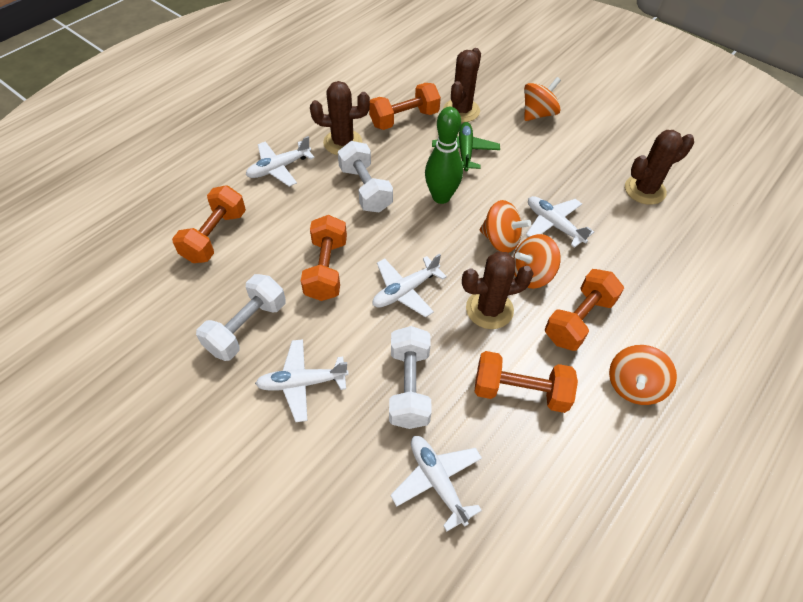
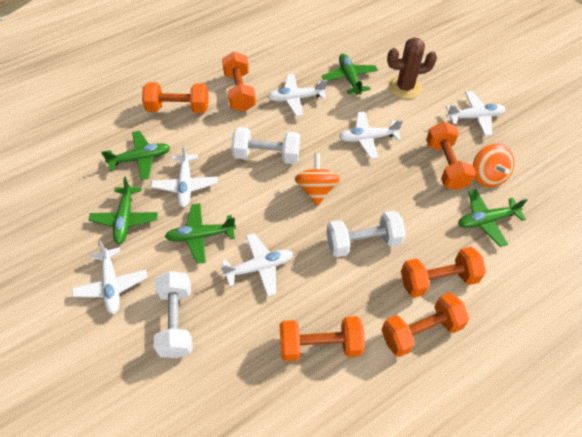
brown cactus: [310,81,370,155] [443,48,481,122] [462,251,534,329] [625,130,694,205] = 4 -> [387,37,437,99] = 1
green bowling pin: [425,107,463,204] = 1 -> none = 0
green plane: [432,122,500,171] = 1 -> [89,177,158,244] [101,131,170,180] [165,203,236,264] [322,54,378,95] [458,189,527,247] = 5
orange dumbbell: [172,185,246,263] [301,215,347,301] [369,83,441,130] [474,351,578,413] [545,269,624,351] = 5 -> [142,82,209,113] [222,52,256,112] [280,316,365,361] [381,292,470,357] [401,247,486,297] [426,122,476,190] = 6
orange spinning top: [480,200,531,253] [513,234,561,289] [524,77,561,121] [609,345,677,405] = 4 -> [295,154,340,206] [473,143,515,187] = 2
white plane: [246,136,315,187] [255,339,349,422] [372,254,447,317] [390,436,482,532] [526,196,594,248] = 5 -> [72,241,147,314] [151,144,217,207] [221,233,293,297] [267,74,327,116] [339,111,403,159] [446,91,506,136] = 6

